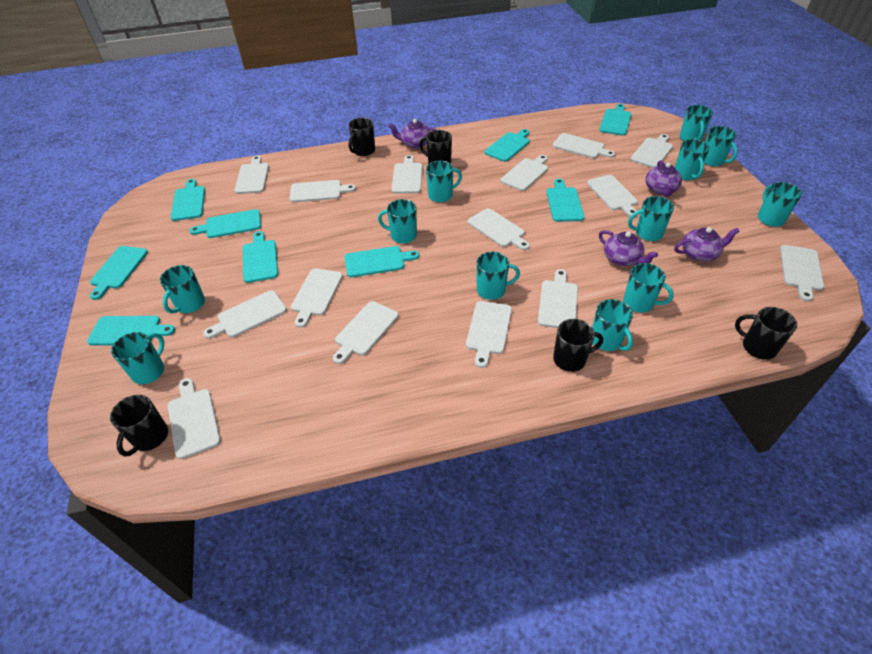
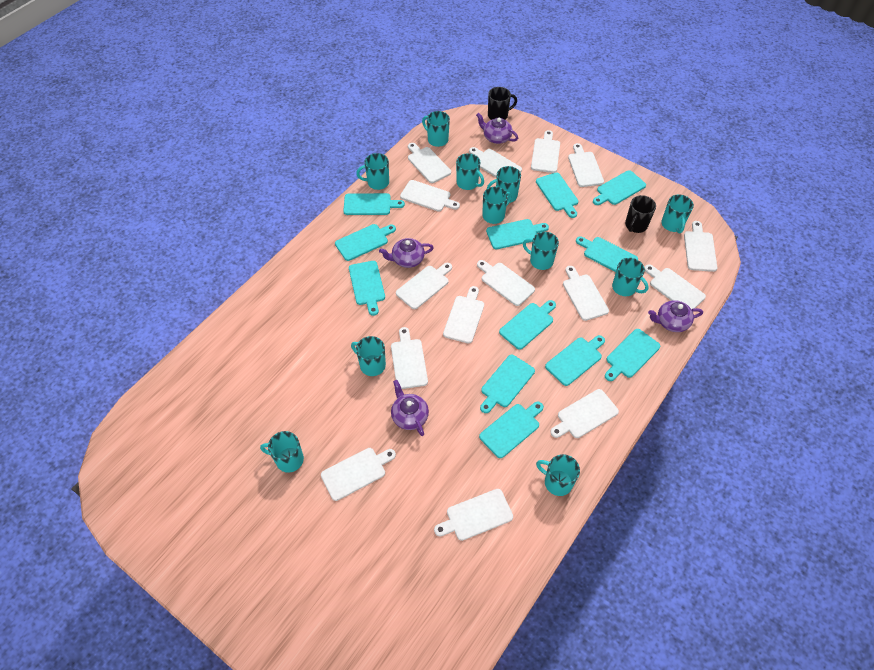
black mug: [110,395,168,456] [348,118,375,156] [419,130,452,164] [553,319,603,372] [735,307,797,360] = 5 -> [488,87,517,120] [625,195,656,233] = 2
turquoise cutting board: [87,316,175,346] [90,246,148,300] [171,179,205,221] [189,209,261,238] [243,231,278,283] [345,246,420,277] [485,129,530,162] [546,179,584,222] [599,104,632,136] = 9 -> [335,224,396,261] [343,193,405,215] [349,261,385,316] [479,402,544,458] [480,355,535,413] [486,219,549,249] [499,300,556,350] [536,173,578,218] [545,335,605,386] [576,236,638,272] [593,170,646,205] [605,329,660,381] = 12
turquoise mug: [111,332,164,384] [160,265,205,314] [378,199,417,244] [426,161,462,202] [476,252,520,300] [592,299,633,351] [623,263,674,313] [628,196,674,241] [675,139,710,180] [680,105,713,141] [704,126,738,166] [758,182,802,227] = 12 -> [260,431,304,473] [351,336,386,376] [356,153,389,190] [422,111,450,147] [456,153,484,190] [482,187,512,224] [487,166,521,203] [523,232,559,270] [536,454,580,496] [612,258,649,296] [661,194,694,233] = 11

